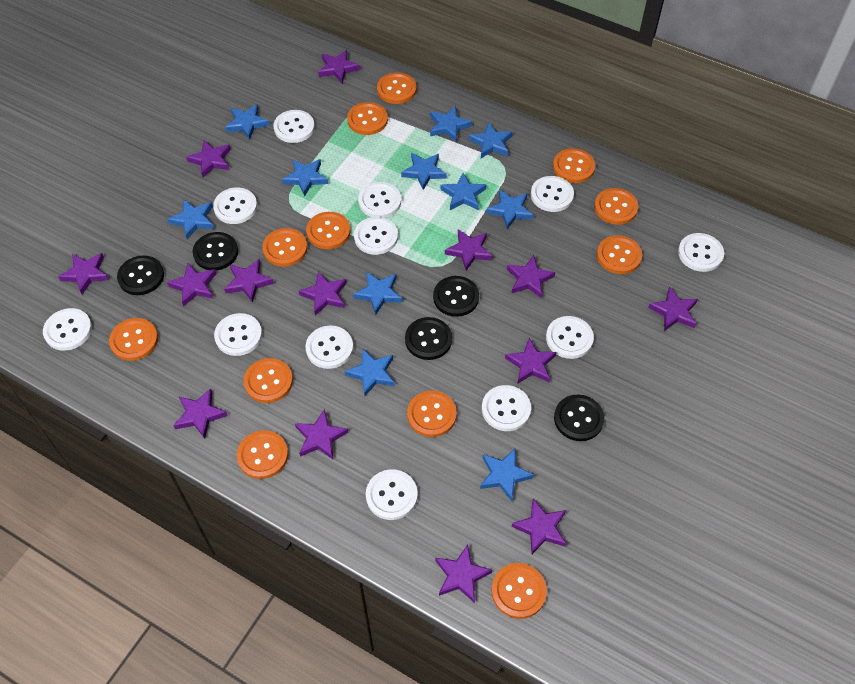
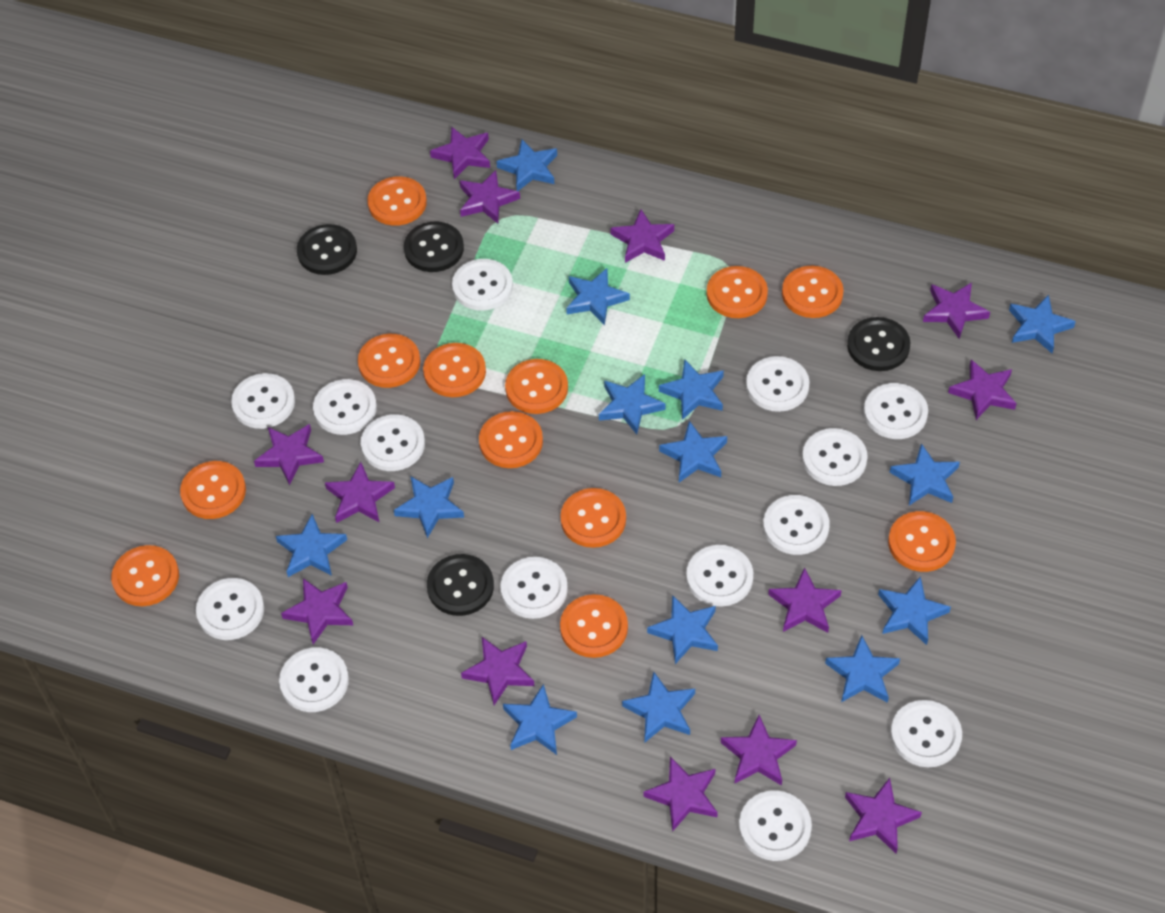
black button: [117,255,164,295] [193,232,238,271] [405,317,452,360] [433,276,479,317] [554,395,604,441] = 5 -> [297,224,357,275] [404,222,464,272] [427,554,494,616] [847,317,910,371] = 4
blue star: [167,199,214,239] [225,104,270,140] [282,159,328,197] [345,348,395,396] [353,272,402,315] [401,153,447,190] [430,106,472,142] [441,173,486,210] [469,122,513,158] [480,448,534,501] [486,189,533,229] = 11 -> [276,514,347,577] [394,477,464,538] [496,139,557,191] [503,684,577,755] [566,268,630,325] [599,374,666,435] [622,671,695,743] [647,595,718,664] [659,359,724,420] [659,421,727,482] [825,635,900,703] [878,576,951,645] [890,443,960,505] [1009,295,1076,353] = 14
purple star: [58,253,109,295] [167,263,216,307] [173,388,228,439] [186,140,231,177] [224,259,274,303] [295,409,348,459] [299,271,347,315] [318,50,360,83] [435,544,492,603] [445,229,492,271] [505,338,556,384] [507,255,555,298] [511,499,567,554] [648,286,698,331] = 14 -> [254,424,324,485] [281,578,353,644] [325,462,395,523] [430,126,490,179] [460,170,520,223] [461,637,535,705] [611,209,674,263] [643,756,718,832] [721,715,797,786] [768,567,842,633] [845,778,922,854] [923,282,990,339] [948,360,1017,420] = 13
white button: [43,308,92,351] [213,188,257,224] [214,313,262,356] [274,110,315,143] [305,326,353,369] [354,217,398,255] [358,182,401,218] [366,469,418,520] [482,385,531,431] [531,176,574,212] [546,316,594,359] [678,233,724,272] = 12 -> [196,578,264,640] [231,373,295,429] [279,647,349,712] [313,379,377,435] [361,414,425,471] [452,259,513,311] [500,557,568,619] [686,545,753,606] [739,790,812,861] [746,356,810,412] [763,495,830,555] [802,428,868,486] [864,383,928,439] [891,700,962,767] = 14

